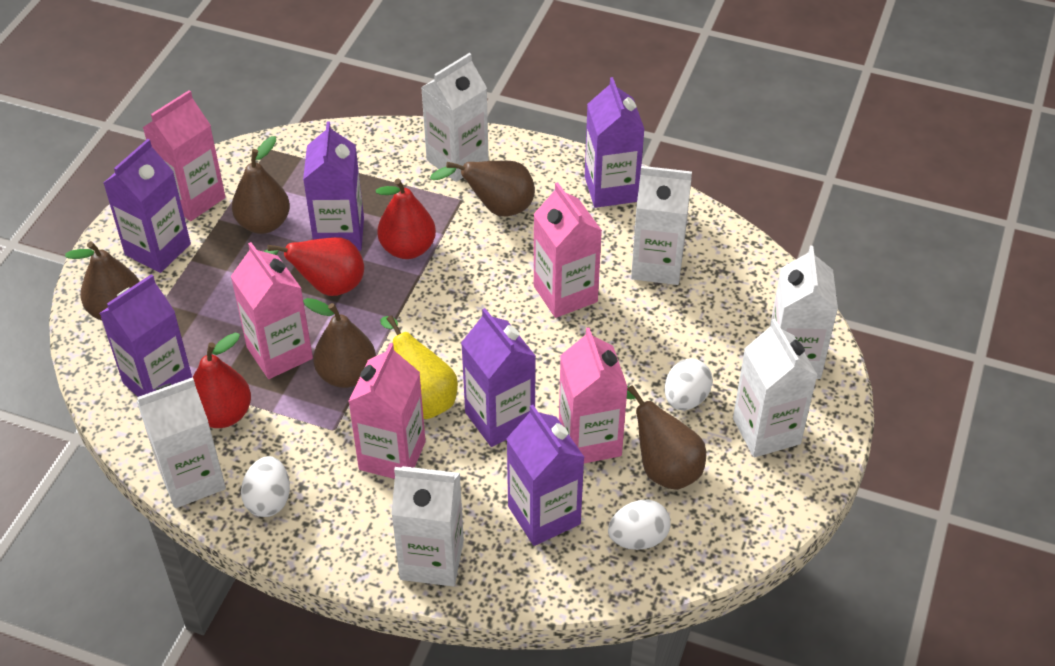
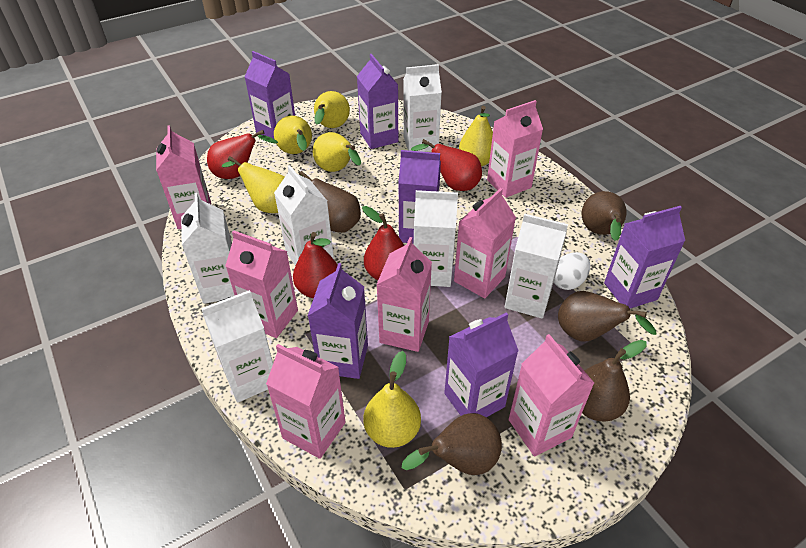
pink carton: [142,90,226,221] [231,242,313,379] [348,343,426,479] [534,182,602,318] [559,328,628,463] = 5 -> [156,125,211,229] [225,230,298,338] [266,344,346,459] [376,237,432,352] [454,188,516,299] [487,100,543,198] [509,334,594,456] = 7
red pear: [193,332,251,428] [263,237,364,296] [376,179,436,259] = 3 -> [207,130,278,179] [293,232,338,298] [362,206,405,280] [411,139,482,191] = 4
white egg: [241,456,290,517] [608,500,670,550] [665,358,713,410] = 3 -> [554,252,590,290] = 1
yellow pear: [380,315,458,419] = 1 -> [222,156,285,213] [274,116,312,154] [313,132,361,172] [314,91,350,128] [363,351,421,448] [459,106,493,166] = 6

